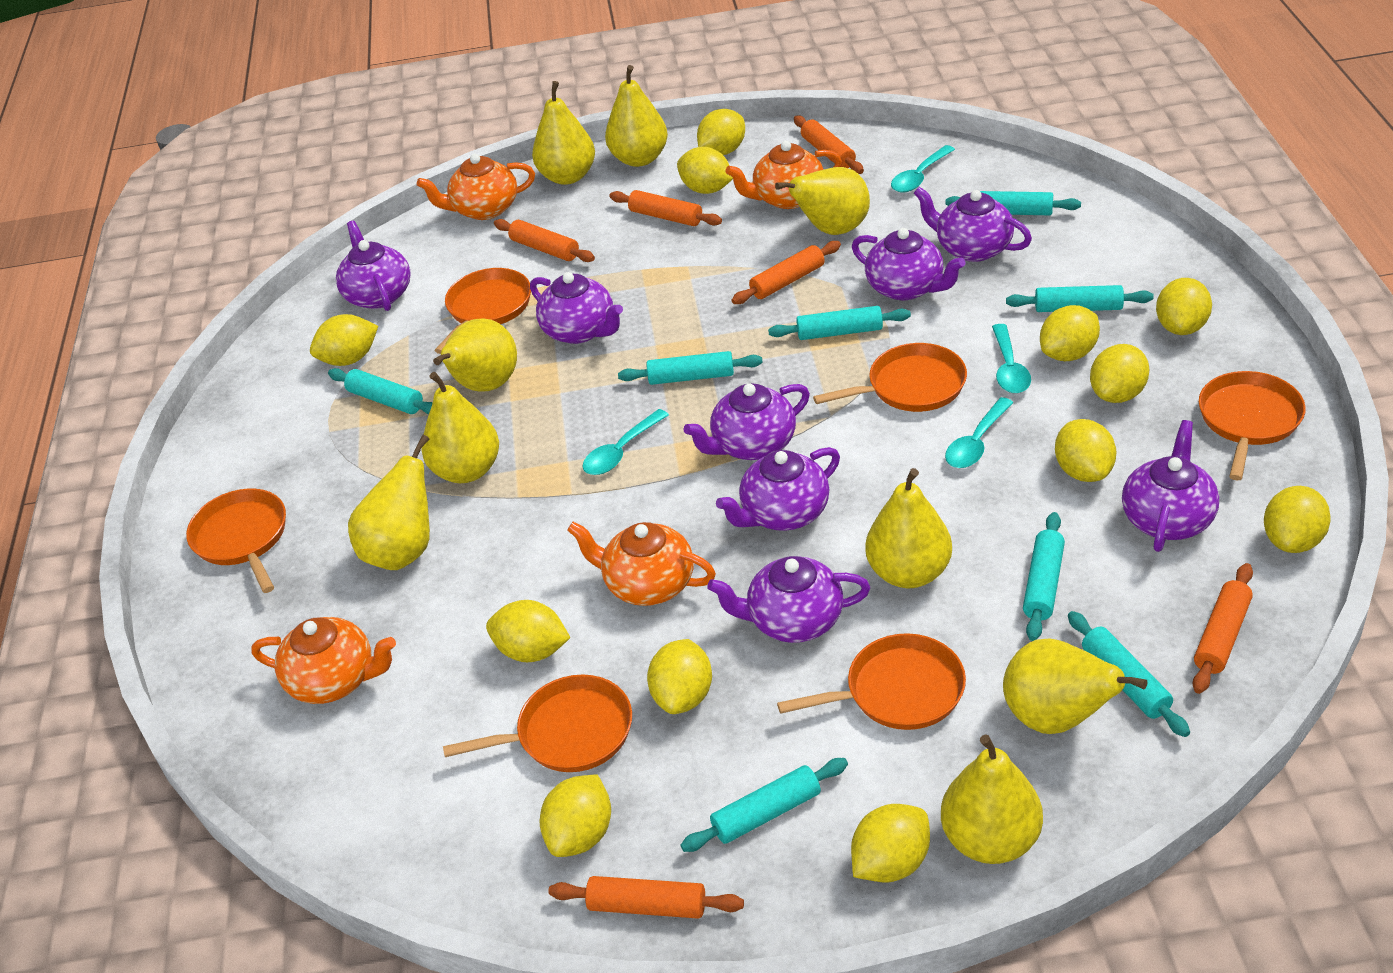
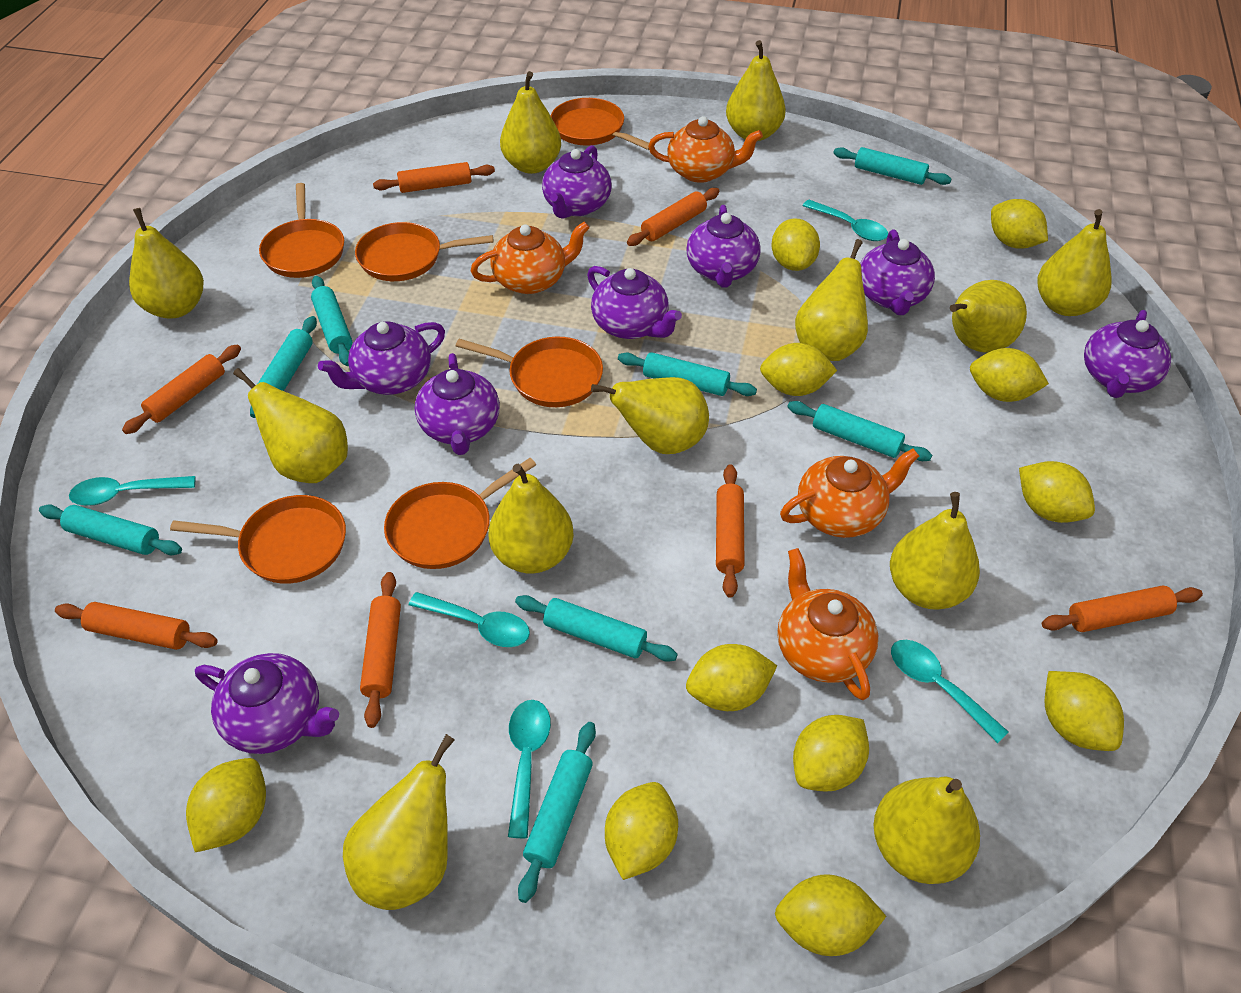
orange rolling pin: [494,219,595,262] [548,876,744,919] [610,190,722,226] [732,241,841,304] [794,115,864,174] [1193,563,1253,694] = 6 -> [55,602,218,650] [122,344,241,434] [360,572,401,728] [373,162,495,193] [627,188,719,246] [716,464,745,598] [1042,586,1203,632] = 7
turquoise spoon: [582,409,669,475] [891,145,955,193] [945,397,1014,468] [992,324,1031,393] = 4 -> [69,476,195,506] [409,592,530,647] [508,700,551,838] [802,200,888,241] [891,640,1009,743] = 5
yellow lemon: [310,314,378,366] [486,600,571,662] [540,774,611,857] [647,639,712,714] [677,147,733,194] [697,109,745,155] [851,804,930,883] [1040,305,1100,361] [1055,419,1116,482] [1090,344,1149,403] [1156,278,1212,335] [1264,486,1331,553] = 12 -> [186,758,266,852] [605,782,678,880] [686,644,777,711] [760,343,837,396] [772,218,820,271] [775,874,886,956] [793,715,869,791] [970,348,1049,402] [991,199,1048,249] [1019,461,1095,523] [1044,671,1124,751] = 11
yellow pear: [348,435,430,570] [421,372,499,483] [433,319,517,392] [532,81,595,185] [605,65,668,167] [775,167,870,235] [865,468,952,588] [941,734,1043,864] [1003,638,1148,734] = 9 -> [129,208,204,318] [233,368,348,483] [343,734,455,910] [488,464,574,574] [500,71,561,174] [591,377,709,454] [726,40,786,141] [795,239,868,361] [874,777,980,884] [890,492,980,610] [950,280,1027,353] [1037,209,1112,316] = 12

